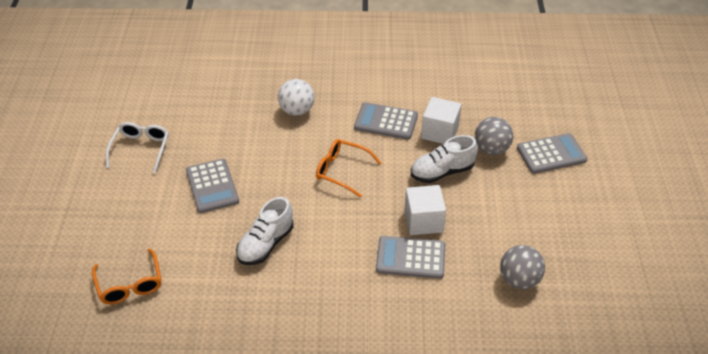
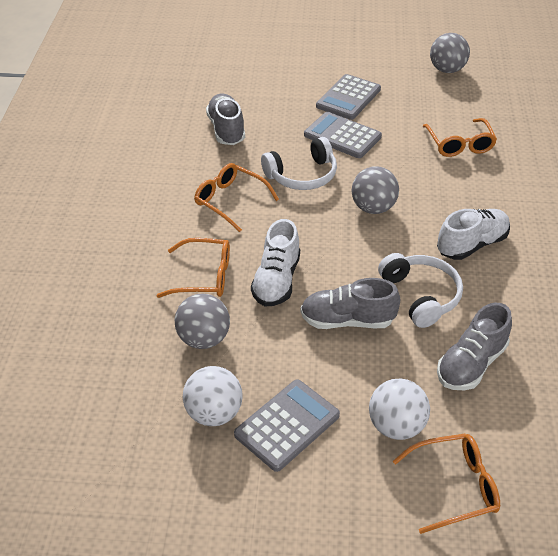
grey ball: [475,117,513,155] [500,245,545,289] = 2 -> [175,294,230,349] [351,166,399,214] [430,33,470,73] = 3
grey calculator: [186,159,239,213] [354,102,418,140] [376,236,445,279] [517,133,587,174] = 4 -> [234,380,340,472] [304,112,382,158] [316,74,381,120] = 3
grey shoe: none = 0 -> [206,94,245,145] [300,278,400,329] [437,303,512,391] = 3
orange glasses: [92,249,162,305] [316,139,381,198] = 2 -> [156,238,230,298] [194,163,279,232] [393,434,500,534] [423,118,497,157] = 4
white ball: [278,79,314,116] = 1 -> [183,366,243,426] [369,379,430,440] = 2
white cube: [404,185,446,235] [421,97,461,144] = 2 -> none = 0
white glasses: [106,122,169,173] = 1 -> none = 0
white headphones: none = 0 -> [261,137,337,190] [378,253,463,328] = 2

